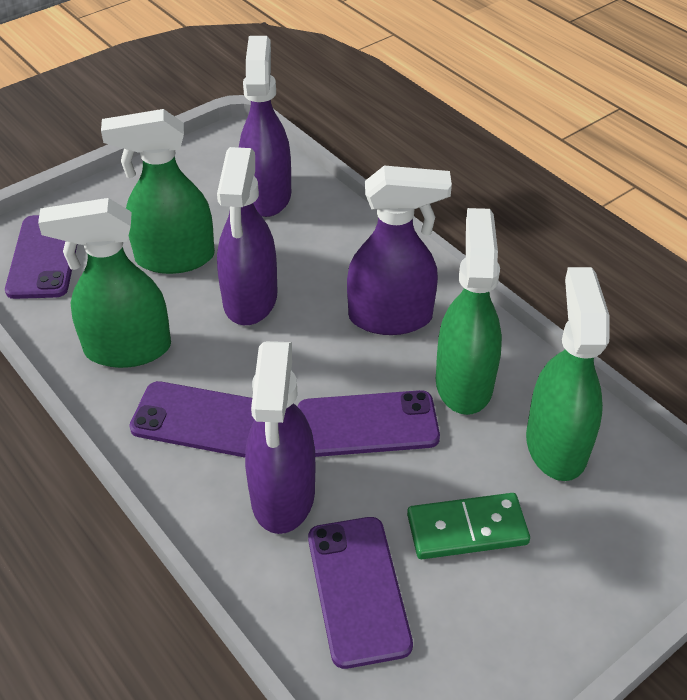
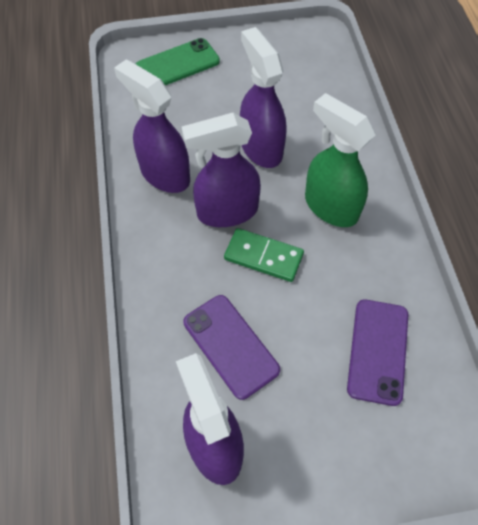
green phone: none = 0 -> [136,38,220,85] = 1
green spray bottle: [38,198,171,368] [101,109,215,274] [436,208,502,415] [526,267,610,481] = 4 -> [305,93,376,227] = 1
purple phone: [5,215,77,299] [129,381,254,457] [298,390,440,457] [308,517,413,669] = 4 -> [183,295,280,400] [347,300,408,406] = 2

